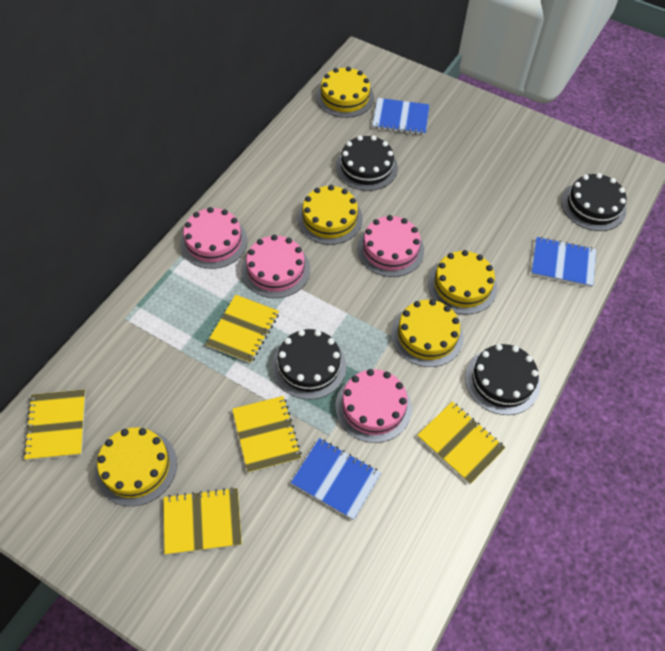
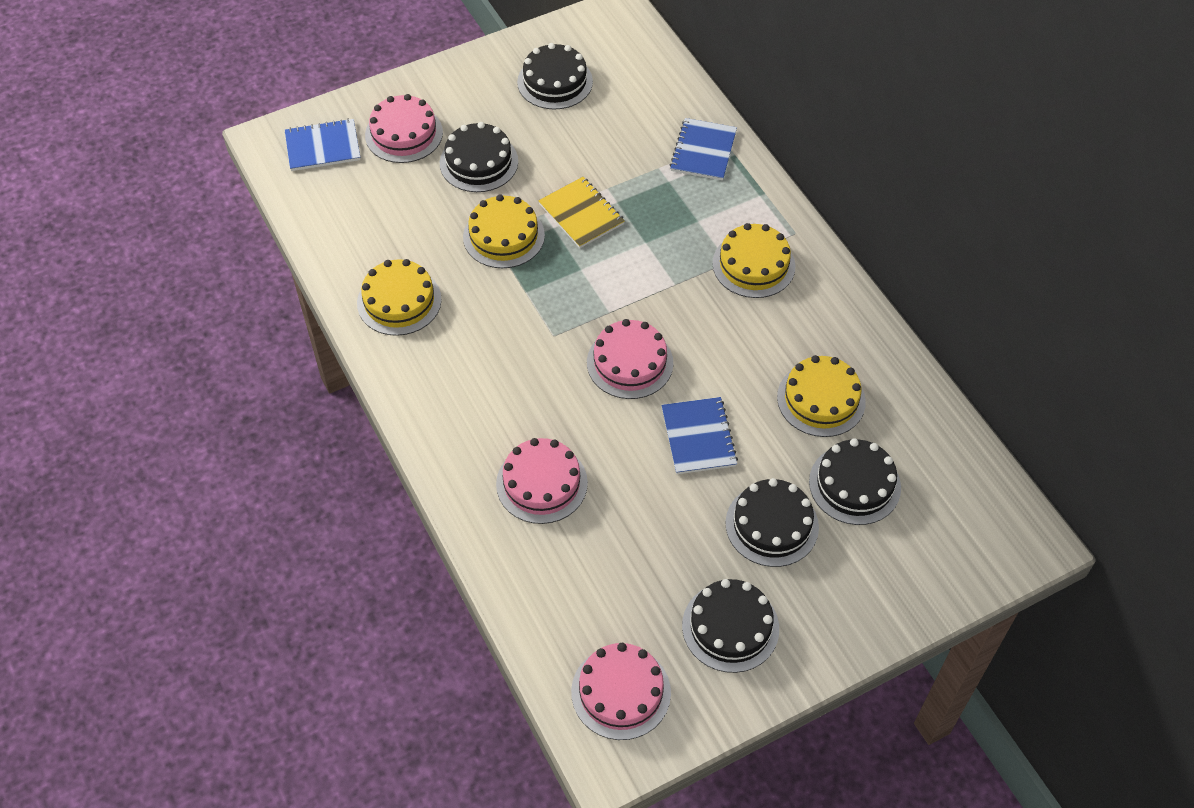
black cake: [272,329,346,399] [336,135,398,191] [465,344,540,415] [561,173,627,231] = 4 -> [440,122,518,192] [517,43,593,109] [682,579,779,673] [725,478,819,567] [809,438,901,525] = 5
yellow cake: [95,427,177,506] [297,185,363,245] [316,66,374,118] [391,299,464,367] [428,250,497,314] = 5 -> [357,259,442,336] [463,194,545,268] [712,223,796,298] [777,355,866,437] = 4
yellow notebook: [24,390,86,461] [163,487,242,555] [206,295,279,364] [232,396,302,473] [417,402,506,484] = 5 -> [538,177,625,248] = 1

